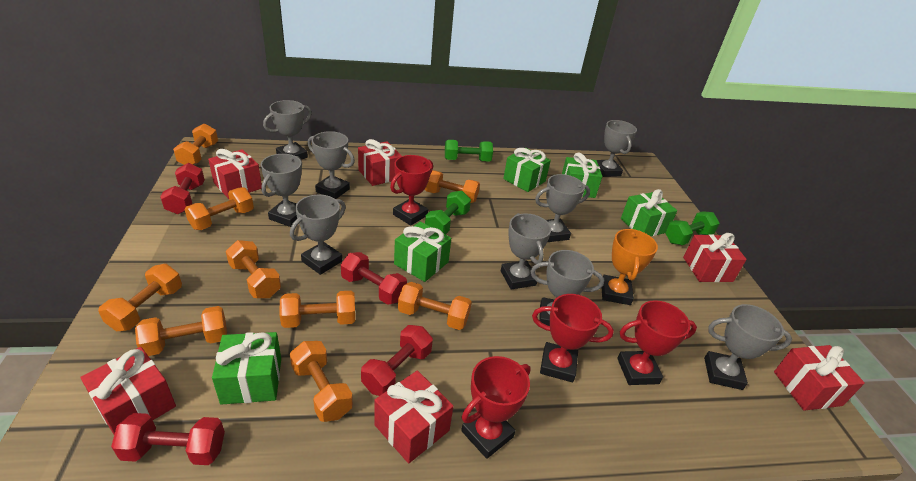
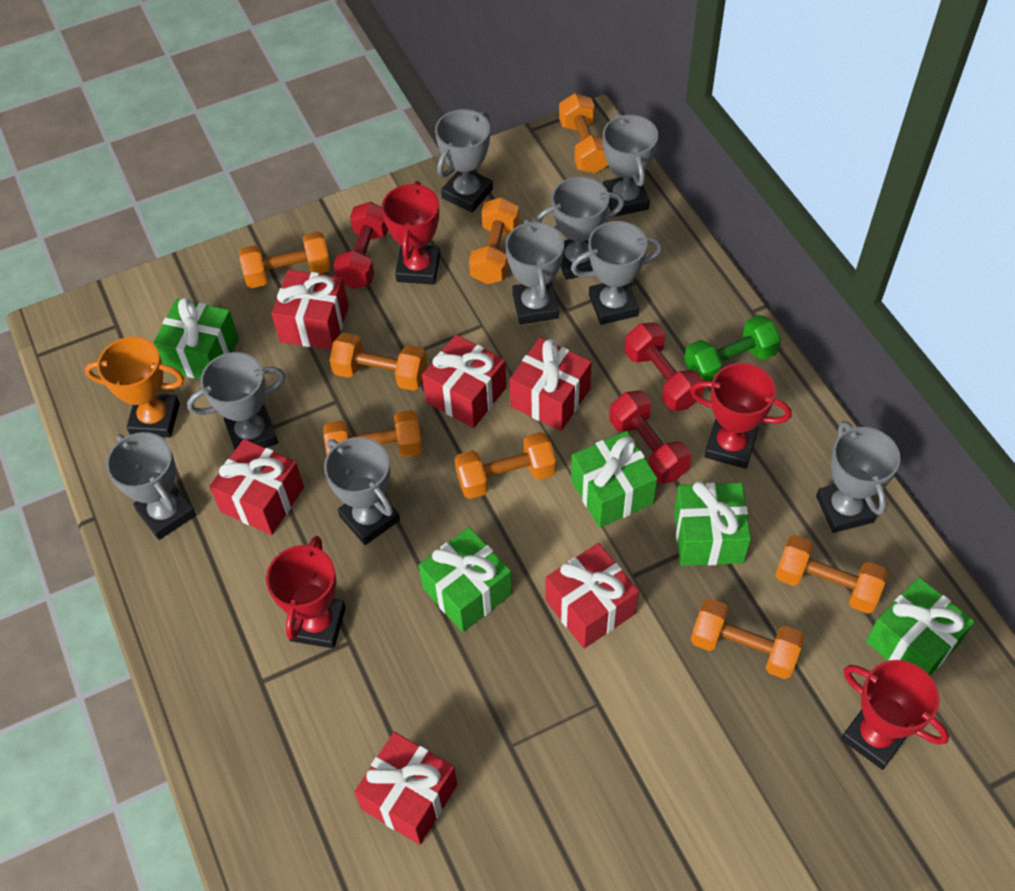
green dumbbell: [425,191,471,235] [445,140,493,162] [665,211,720,245] = 3 -> [684,315,781,381] = 1
orange dumbbell: [98,264,182,331] [135,306,227,356] [173,123,218,165] [185,187,254,230] [226,240,281,298] [279,291,355,328] [290,341,353,422] [398,282,472,330] [425,170,480,203] = 9 -> [239,232,331,288] [324,410,423,457] [329,333,427,391] [455,432,556,499] [469,197,519,284] [559,93,608,173] [691,598,804,679] [775,535,888,614] = 8
red dumbbell: [111,413,225,465] [160,163,205,214] [341,252,407,305] [361,325,433,396] = 4 -> [333,202,388,289] [609,390,691,484] [624,323,704,411] = 3

